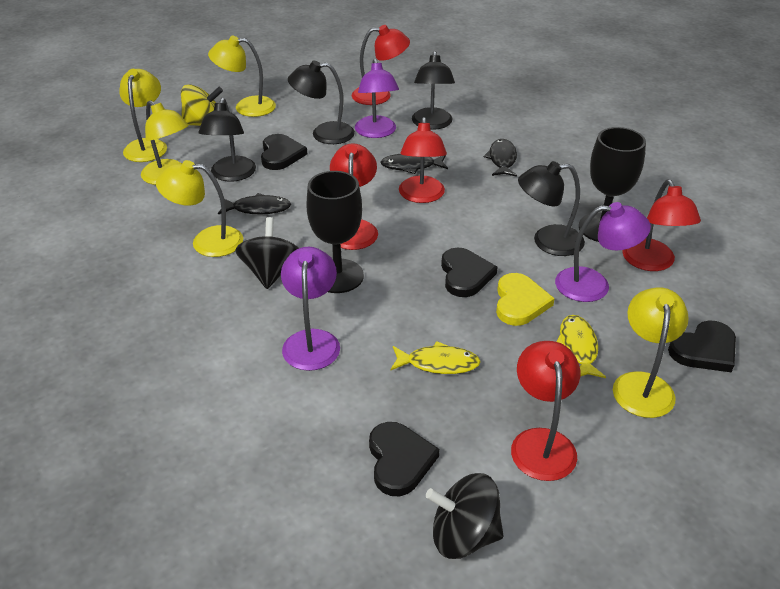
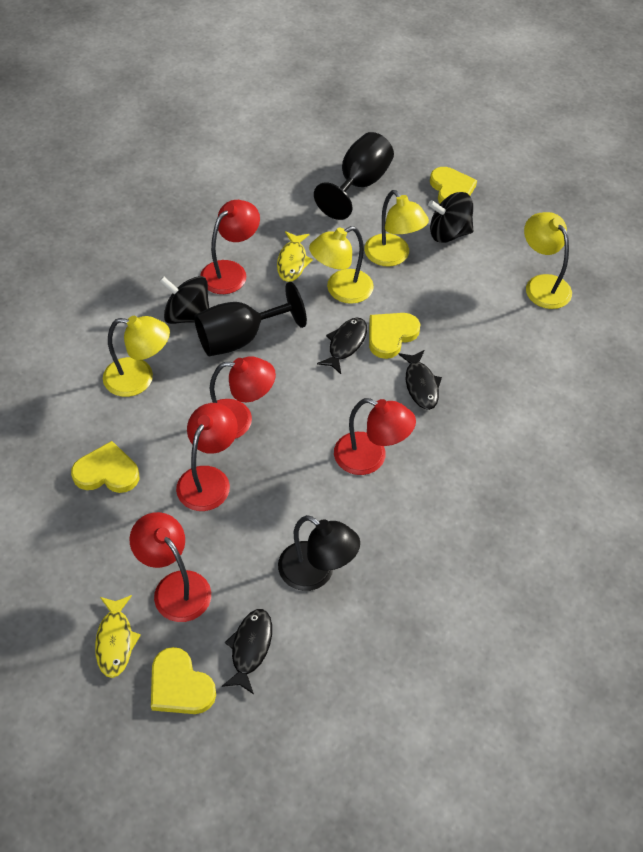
black heart: [261,134,307,170] [369,422,440,496] [441,248,498,297] [668,321,736,373] = 4 -> none = 0
black lamp: [198,98,256,182] [288,61,355,144] [412,51,455,130] [518,161,585,256] = 4 -> [278,515,360,591] = 1
purple lamp: [281,247,340,371] [355,59,399,138] [555,202,651,302] = 3 -> none = 0
yellow heart: [496,273,555,326] = 1 -> [71,441,139,493] [151,647,216,714] [369,313,420,359] [430,167,477,203] = 4
yellow lamp: [119,69,167,162] [141,100,189,185] [156,160,243,257] [208,36,276,117] [613,287,689,418] = 5 -> [103,316,170,397] [309,226,374,304] [364,190,429,266] [524,212,572,309] = 4
yellow spinning top: [181,84,223,126] = 1 -> none = 0

